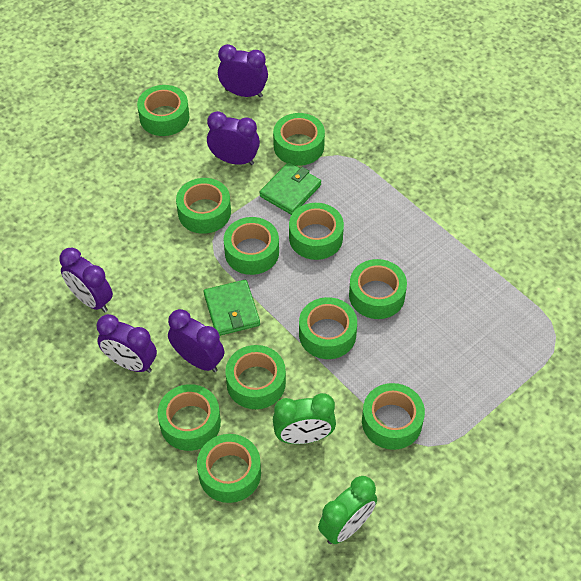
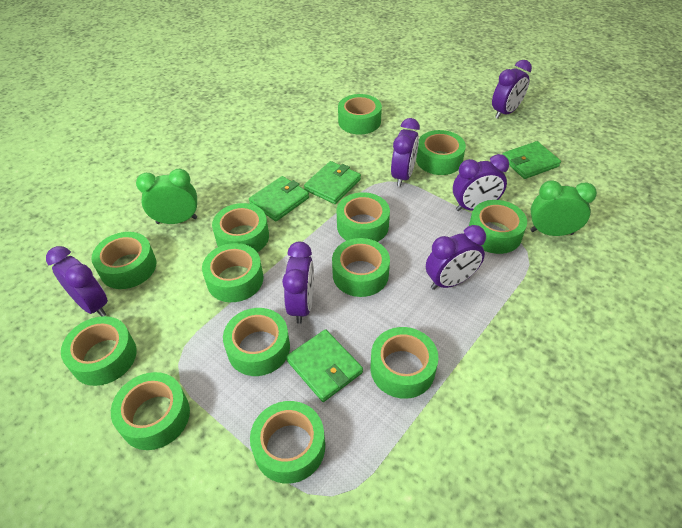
green tape: [137,85,189,136] [158,384,221,451] [176,178,231,234] [197,434,261,503] [224,217,279,275] [225,345,286,409] [273,113,325,166] [289,203,344,260] [299,297,357,359] [349,259,407,319] [362,383,425,450] = 11 -> [61,316,137,386] [91,232,156,289] [111,372,190,450] [202,243,264,302] [212,203,269,252] [223,308,290,376] [250,401,325,484] [332,238,390,297] [337,192,390,242] [338,94,382,134] [371,327,438,399] [416,130,466,175] [469,200,527,254] = 13
green wallet: [204,280,260,336] [259,162,321,215] = 2 -> [249,176,309,221] [286,329,363,402] [304,161,361,204] [503,141,561,179] = 4
purple clock: [59,248,113,312] [97,314,157,373] [168,309,224,372] [207,111,260,165] [218,44,268,98] = 5 -> [46,246,108,317] [282,242,314,324] [391,118,420,187] [426,225,486,290] [453,154,509,211] [492,60,532,119] = 6

